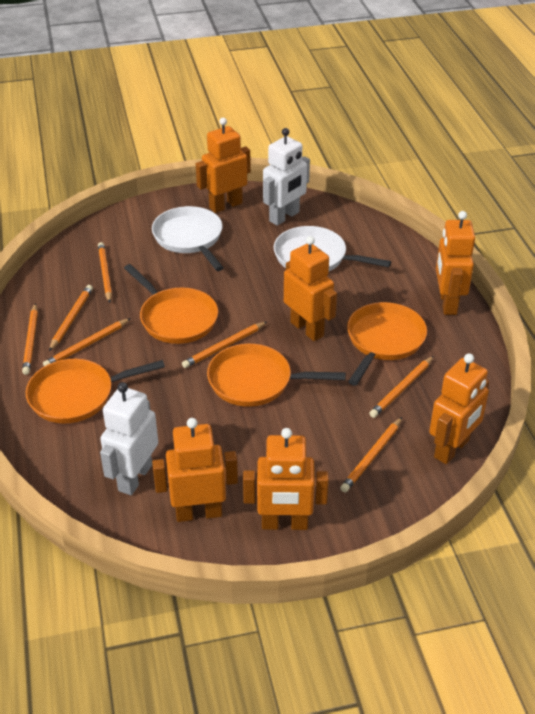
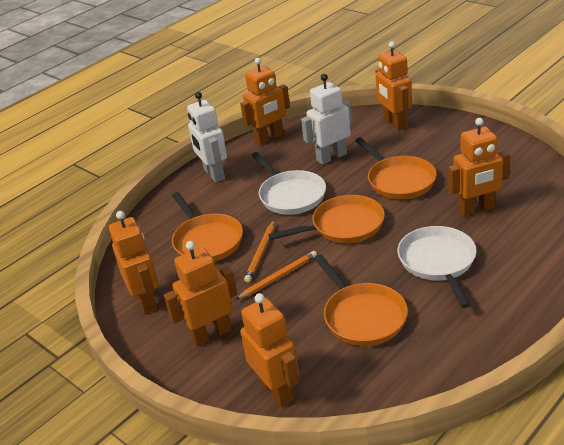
orange pencil: [22,303,38,375] [43,318,131,366] [49,285,93,351] [98,242,112,303] [182,322,267,368] [340,417,402,492] [369,356,434,418] = 7 -> [235,251,317,300] [244,220,275,282] = 2

